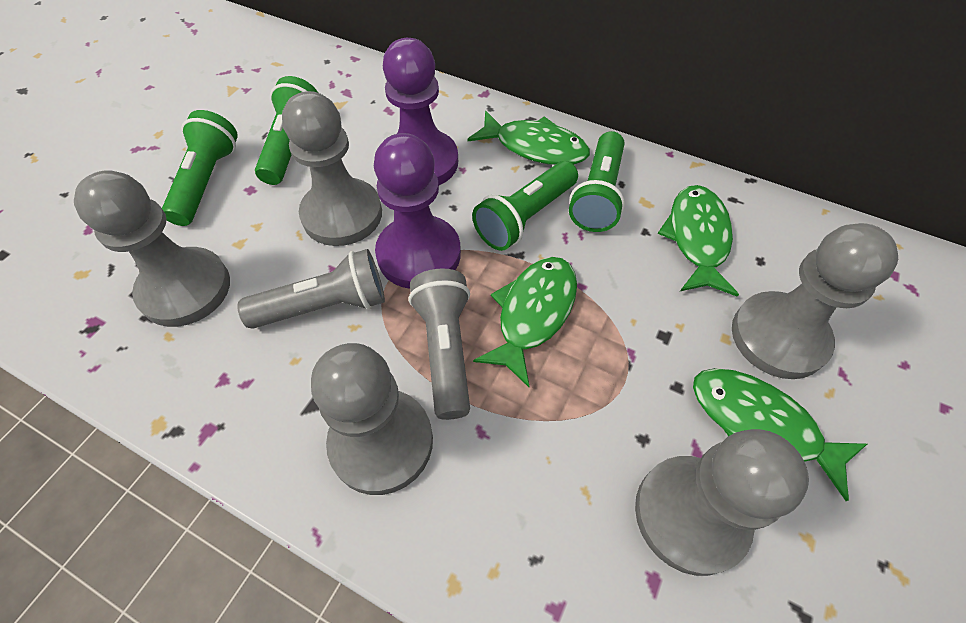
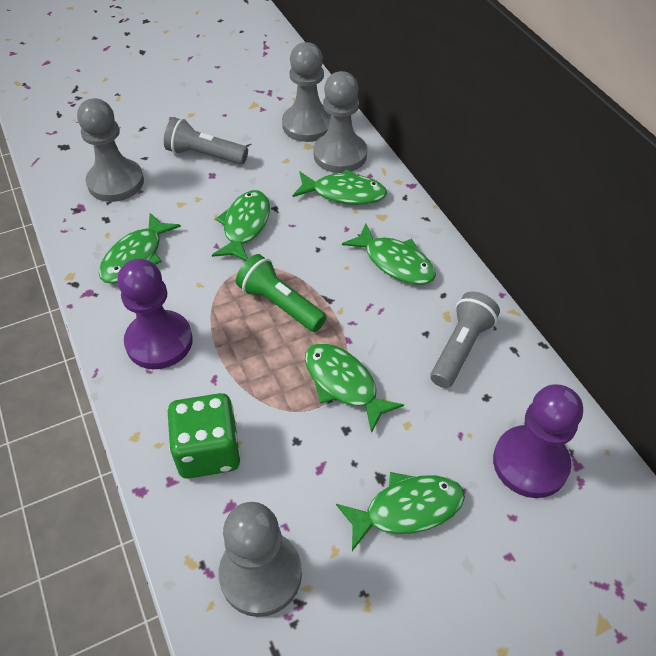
green dice: none = 0 -> [168,393,241,479] = 1
green fish: [467,110,590,165] [473,257,577,387] [658,185,739,297] [693,368,867,501] = 4 -> [99,213,181,284] [212,190,270,261] [293,169,387,205] [305,343,404,433] [336,472,465,551] [342,224,436,285] = 6
green flashlight: [162,110,238,226] [255,76,318,185] [472,161,578,251] [569,131,625,232] = 4 -> [236,254,327,332] = 1
grey pawn: [74,170,230,327] [282,91,382,246] [311,343,433,495] [635,429,809,576] [732,223,898,379] = 5 -> [77,98,144,202] [219,502,302,617] [282,42,331,142] [313,71,367,173] = 4

